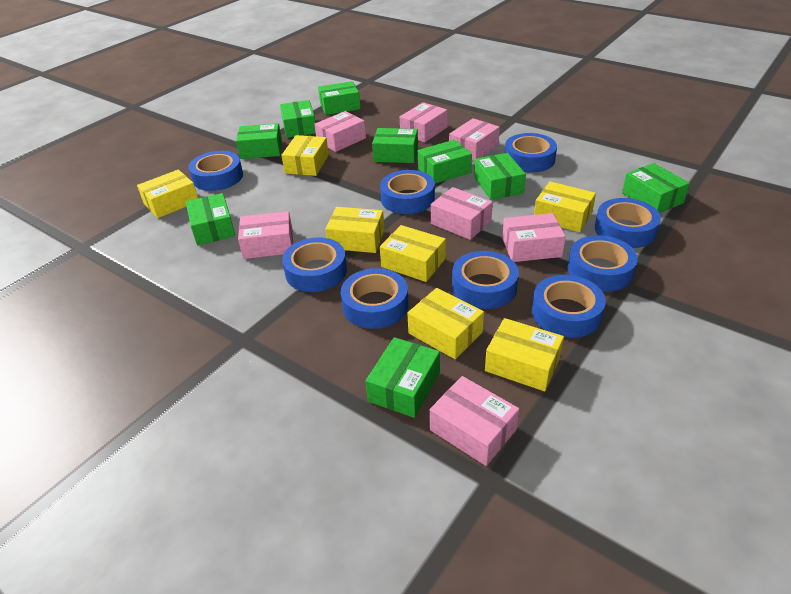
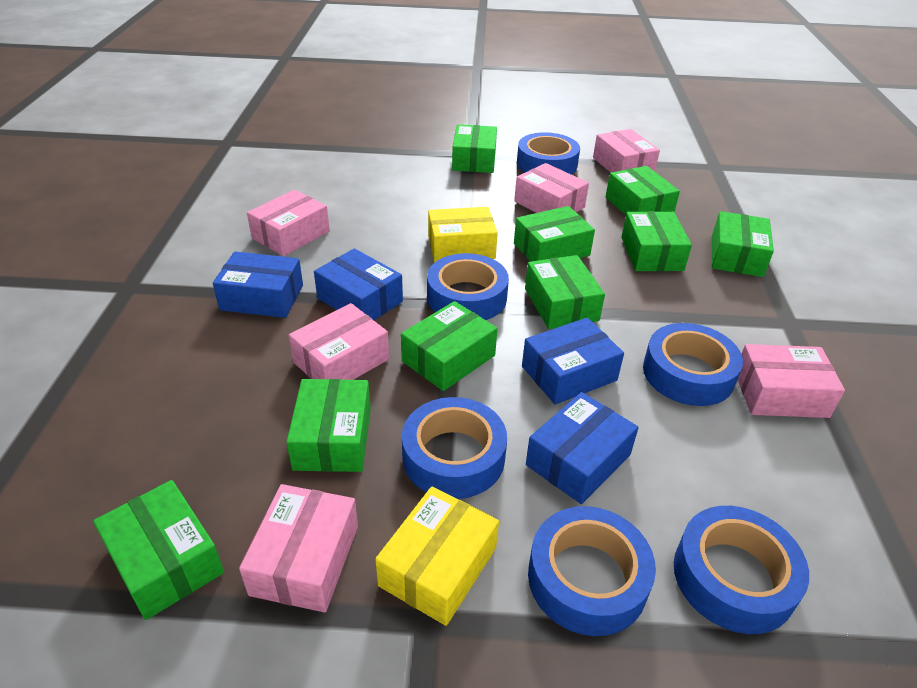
blue box: none = 0 -> [213,251,303,318] [314,248,403,320] [522,318,624,404] [526,392,639,504] = 4
blue tape: [189,151,243,191] [282,237,347,292] [341,268,409,329] [380,170,435,214] [452,251,519,309] [505,133,557,173] [532,275,606,338] [567,235,638,292] [595,198,661,248] = 9 -> [402,397,507,499] [427,253,509,320] [517,132,580,175] [528,506,656,636] [643,323,743,406] [674,506,809,634] = 6
pink box: [238,211,293,259] [314,111,366,152] [400,102,448,142] [430,376,519,466] [431,187,493,240] [449,118,500,161] [502,213,566,262] = 7 -> [239,484,358,612] [247,190,330,256] [289,303,389,380] [514,163,589,213] [593,129,660,173] [738,344,845,418] = 6
yellow box: [137,170,198,218] [281,135,329,176] [325,207,384,253] [380,225,446,282] [407,288,484,359] [485,318,564,391] [534,182,596,232] = 7 -> [375,487,499,626] [428,207,498,262] = 2

